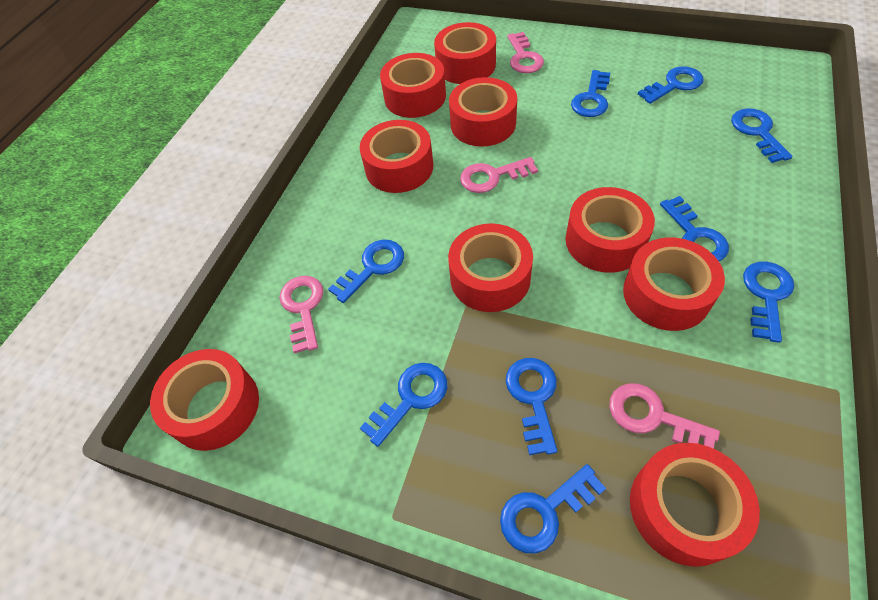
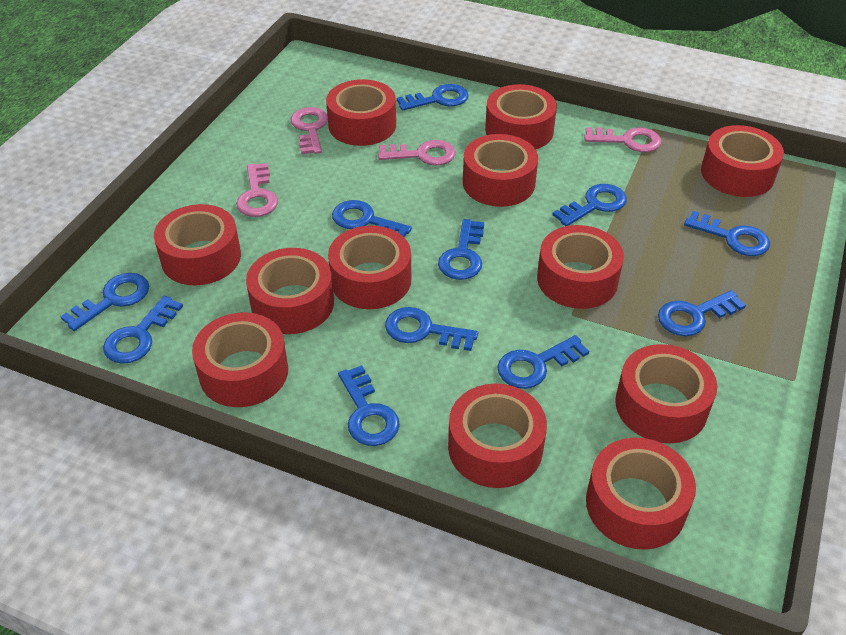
blue key: [328,240,404,303] [360,363,447,447] [500,464,606,554] [505,358,557,455] [571,70,610,117] [638,66,703,104] [660,196,729,261] [731,108,793,163] [743,262,794,343] = 9 -> [60,273,149,331] [103,296,183,364] [332,200,412,237] [338,365,400,446] [385,307,478,351] [397,84,469,111] [438,219,484,280] [497,335,589,389] [552,184,627,226] [658,290,746,336] [684,211,770,256] = 11
red tape: [150,349,259,451] [360,120,433,193] [380,53,446,118] [434,22,496,84] [448,223,533,312] [449,77,517,147] [566,187,655,273] [623,237,725,331] [630,443,760,567] = 9 -> [154,204,241,285] [192,312,288,407] [246,248,334,334] [326,79,396,146] [328,226,411,309] [448,384,547,488] [463,134,538,207] [485,84,557,150] [537,225,624,309] [586,438,696,550] [615,344,717,443] [701,125,784,197] = 12

